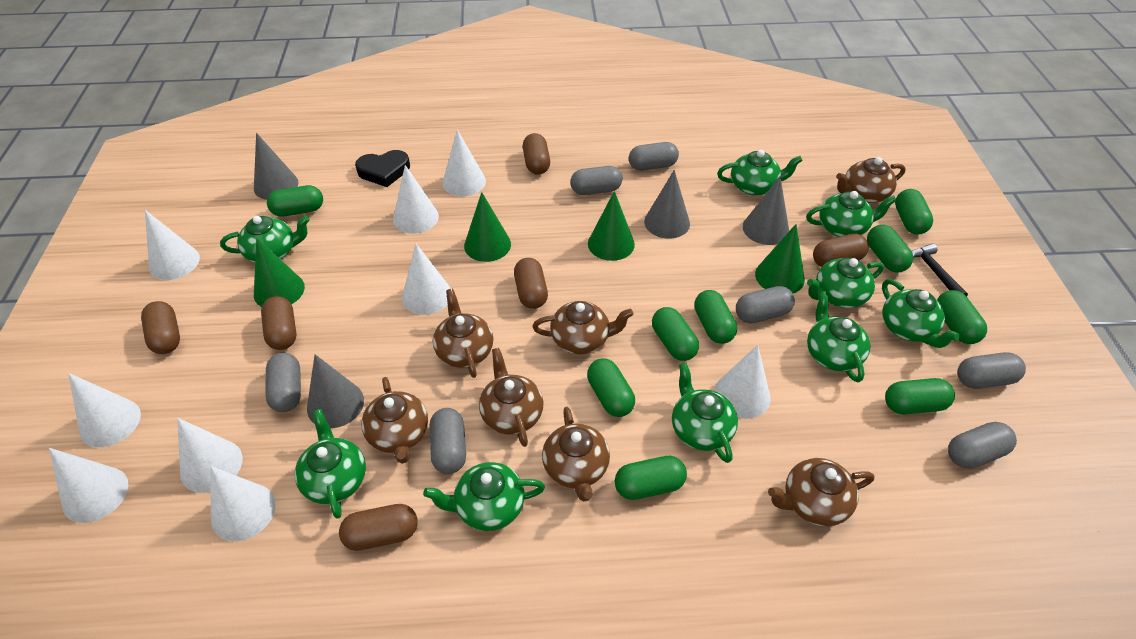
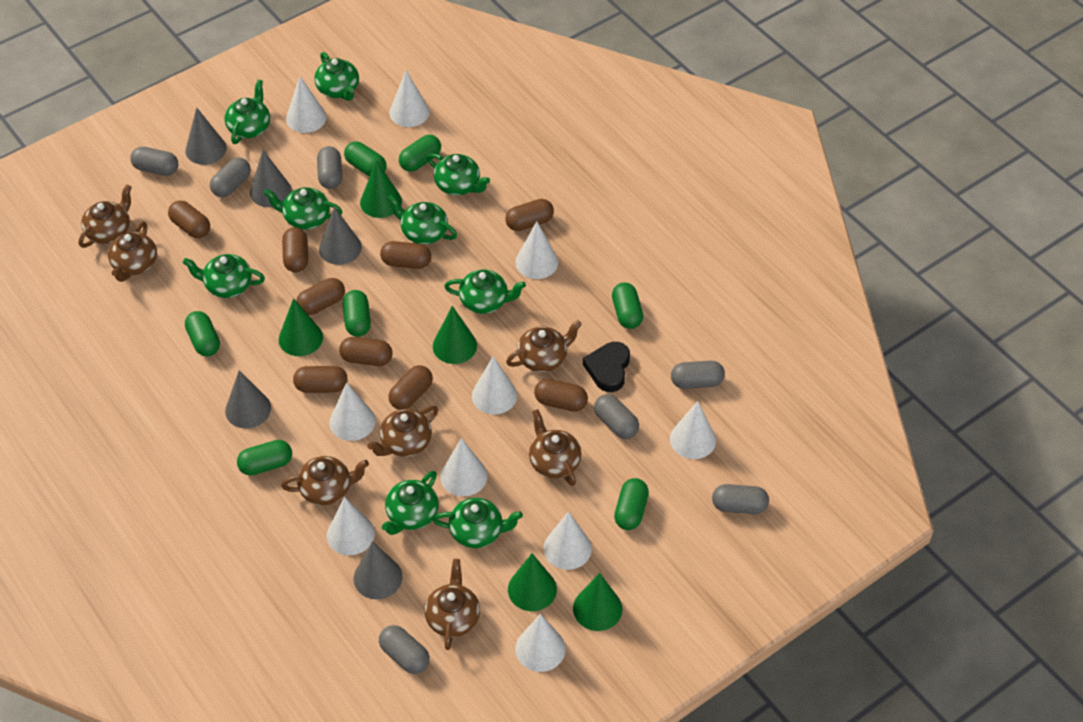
black hammer: [912,243,968,297] = 1 -> none = 0
brown capsule: [141,301,180,354] [261,296,297,350] [339,504,418,551] [514,258,548,309] [523,133,550,175] [813,234,869,267] = 6 -> [168,201,210,238] [282,227,308,272] [293,366,348,393] [296,278,345,315] [339,337,393,366] [380,241,431,269] [389,365,433,410] [505,199,554,231] [534,379,588,412] = 9
green capsule: [267,185,323,217] [587,359,635,417] [615,456,687,500] [652,307,699,361] [694,290,737,344] [867,225,913,272] [885,378,955,415] [895,189,933,235] [937,290,987,344] = 9 -> [185,311,220,356] [237,440,292,476] [343,290,371,337] [344,142,386,176] [399,135,441,172] [612,282,643,329] [614,478,649,530] = 7
green cone: [254,238,305,307] [464,192,511,262] [588,191,635,261] [755,224,805,293] = 4 -> [279,298,323,356] [360,160,402,218] [433,306,477,364] [508,553,557,611] [573,573,622,631] = 5
grey cone: [254,133,299,200] [307,354,364,428] [644,170,690,239] [743,176,789,245] = 4 -> [185,107,227,165] [225,370,271,428] [250,150,292,207] [319,207,362,265] [353,541,402,600] = 5
white cone: [49,448,128,523] [68,373,141,447] [145,210,200,280] [177,418,242,493] [210,466,275,541] [393,165,439,234] [402,244,451,315] [443,129,486,197] [715,345,771,419] = 9 -> [286,76,326,133] [327,497,375,555] [329,382,376,441] [389,71,430,127] [441,438,487,496] [472,356,517,415] [515,221,558,279] [515,614,566,672] [543,511,592,570] [670,401,716,459] = 10

